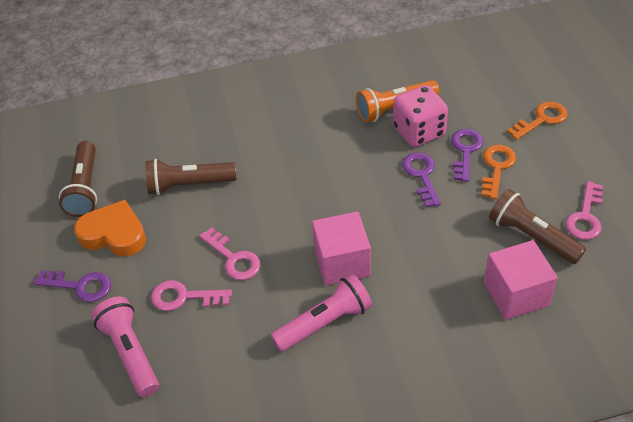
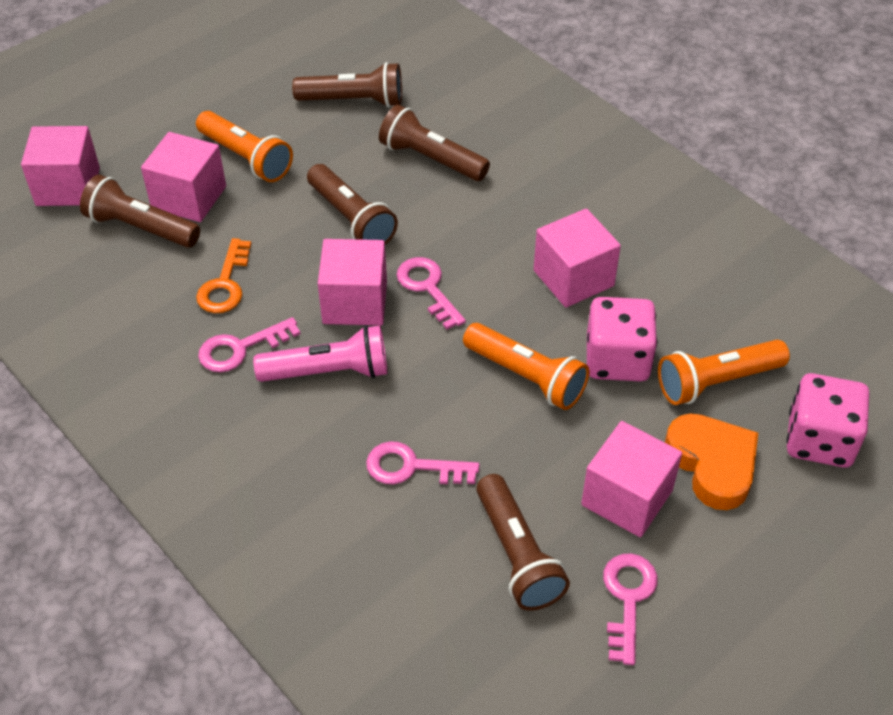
brown flashlight: [59,141,97,217] [145,159,236,195] [489,189,586,264] = 3 -> [80,175,200,248] [292,62,402,107] [307,164,398,245] [379,104,490,181] [476,474,570,611] = 5
orange flashlight: [356,80,439,123] = 1 -> [196,111,293,182] [463,323,590,410] [658,340,790,405] = 3
orange key: [481,145,516,199] [507,102,568,140] = 2 -> [196,238,251,313] = 1
pink cube: [312,212,371,286] [484,240,558,320] = 2 -> [21,126,100,206] [141,132,226,222] [318,239,387,325] [534,208,621,307] [581,421,682,537] = 5
pink dice: [393,85,448,147] = 1 -> [587,297,657,382] [786,373,869,468] = 2
pink flashlight: [92,296,159,397] [271,274,372,352] = 2 -> [253,325,387,382] = 1
pink key: [151,280,232,311] [199,227,261,280] [565,181,603,240] = 3 -> [198,317,301,372] [366,441,480,485] [397,257,466,330] [603,553,658,665] = 4
purple key: [34,270,111,302] [402,152,441,207] [451,129,483,182] = 3 -> none = 0

